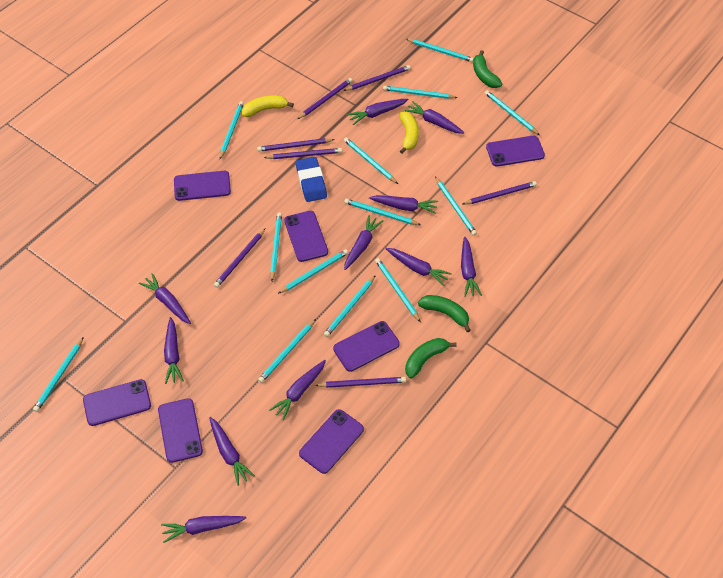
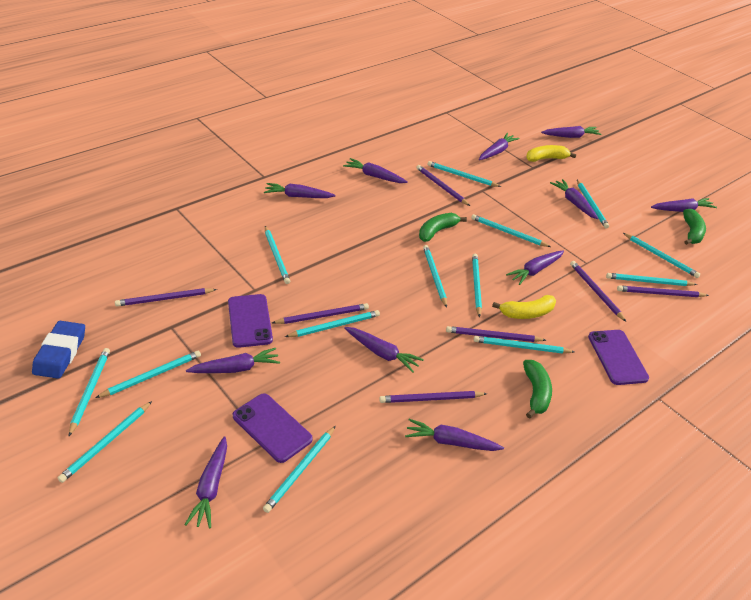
purple phone: [83,379,151,426] [158,398,203,463] [174,171,231,201] [284,211,328,262] [299,409,364,474] [333,321,400,372] [486,136,545,167] = 7 -> [228,294,273,348] [233,393,313,463] [588,330,649,385] = 3
turquoise pencil: [33,337,84,412] [220,101,244,159] [258,319,316,383] [270,213,282,281] [278,249,348,294] [324,275,376,337] [344,137,398,184] [344,199,421,225] [375,258,421,322] [383,86,458,99] [406,39,474,62] [435,177,477,236] [485,90,540,135] = 13 -> [58,401,152,483] [69,348,110,436] [96,351,201,398] [263,426,336,513] [265,226,290,284] [285,310,380,337] [423,245,447,308] [428,161,501,187] [471,214,551,247] [472,254,482,317] [474,336,575,354] [577,180,609,229] [606,273,697,286] [623,233,700,278] = 14

